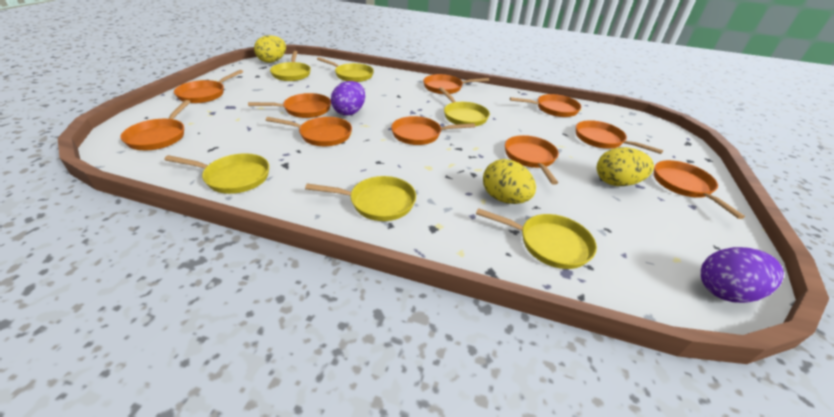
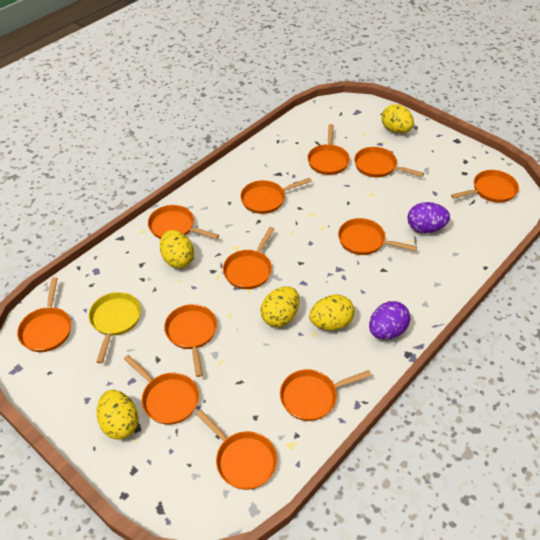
orange pan: [121,100,190,150] [174,70,243,103] [248,93,331,118] [266,117,352,146] [391,116,475,145] [423,74,489,94] [505,135,559,185] [510,94,581,117] [576,120,663,154] [654,160,745,219] = 10 -> [17,277,71,352] [124,355,199,425] [148,205,219,239] [164,304,217,377] [196,410,277,490] [223,227,274,289] [240,178,312,214] [280,369,372,421] [307,124,350,175] [338,218,417,255] [354,147,424,177] [451,170,519,203] = 12
yellow egg: [254,35,286,63] [483,159,536,204] [597,147,654,186] = 3 -> [97,390,139,440] [160,230,194,268] [260,286,299,327] [309,295,354,330] [382,104,414,133] = 5
yellow pan: [164,153,269,194] [270,51,311,81] [305,176,416,221] [317,57,374,82] [439,87,490,126] [476,208,597,269] = 6 -> [89,292,141,364] = 1

